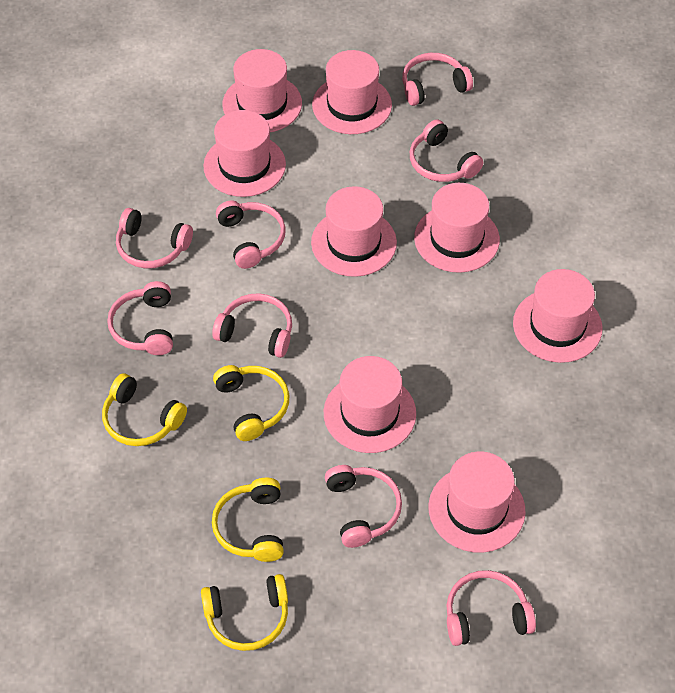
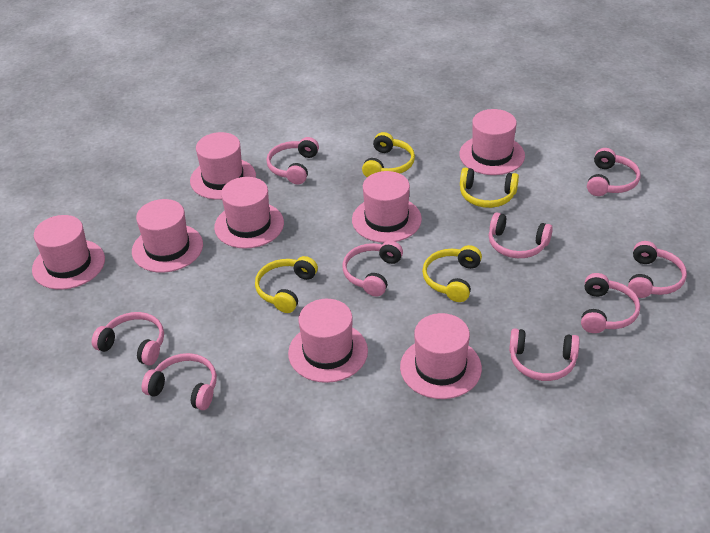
pink headphones: [107,281,173,355] [116,208,193,269] [212,293,292,358] [216,201,286,269] [325,465,402,548] [402,53,473,106] [410,119,483,182] [446,570,536,646] = 8 -> [92,312,164,365] [142,353,217,410] [266,137,319,184] [342,241,403,297] [489,213,553,258] [509,328,580,381] [581,273,640,333] [587,148,640,196] [628,241,687,298] = 9

